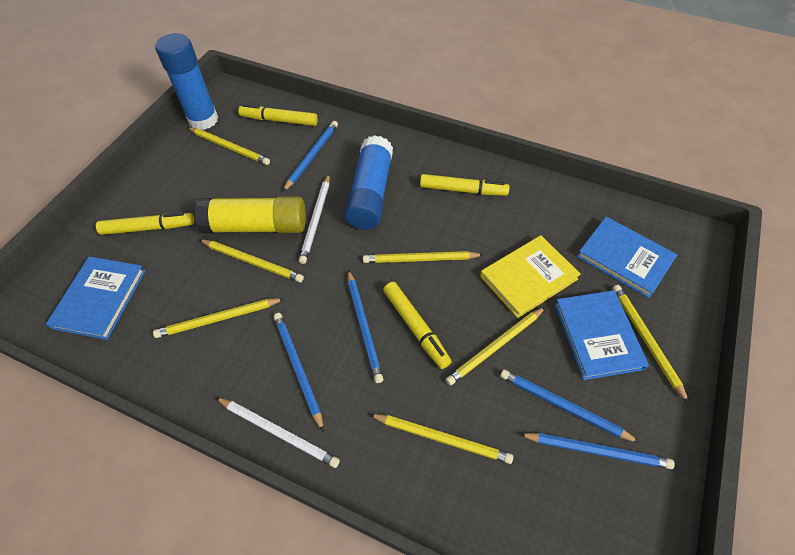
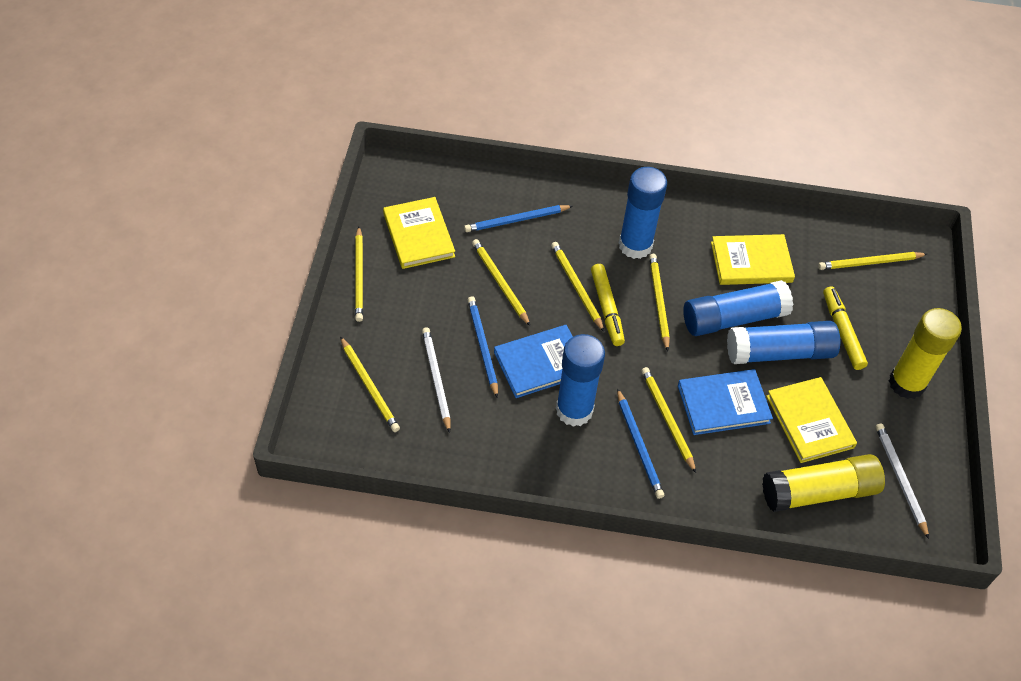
blue book: [46,256,145,340] [554,290,649,380] [577,217,677,298] = 3 -> [494,325,573,398] [678,369,773,435] = 2
blue glue stick: [155,33,218,130] [345,135,393,230] = 2 -> [556,334,605,427] [619,167,667,259] [683,280,793,336] [727,321,840,364] = 4
blue pencil: [274,313,324,432] [283,121,338,192] [348,270,383,383] [500,369,640,443] [519,433,675,469] = 5 -> [464,205,572,232] [468,296,498,398] [617,388,664,499] = 3
yellow book: [480,235,581,318] = 1 -> [383,197,455,269] [711,234,795,285] [766,377,857,463] = 3
yellow glue stick: [195,196,306,233] = 1 -> [762,454,885,512] [889,308,962,399] = 2
yellow marker: [96,212,194,235] [238,104,318,126] [383,282,452,369] [420,174,509,196] = 4 -> [591,264,625,346] [823,287,868,370] = 2

